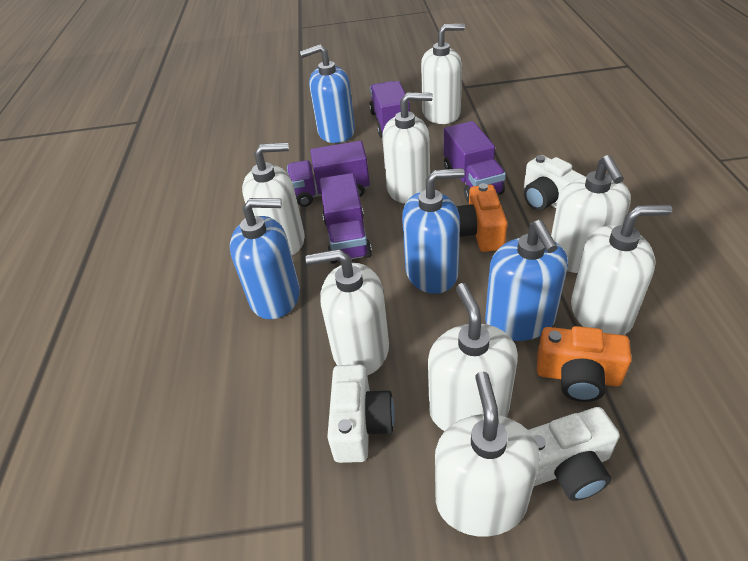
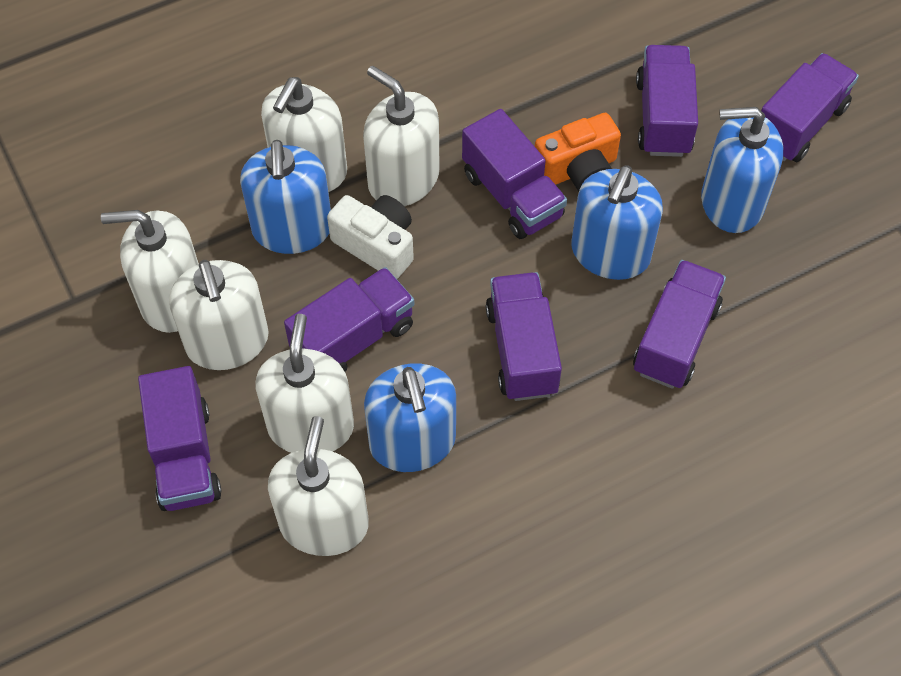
orange camera: [456,183,507,252] [537,326,632,402] = 2 -> [535,113,621,191] = 1
purple truck: [287,141,370,207] [320,173,372,264] [369,81,410,138] [444,121,506,202] = 4 -> [138,366,222,511] [284,267,415,372] [462,109,567,239] [486,272,562,401] [633,260,726,389] [636,45,698,157] [761,53,859,162] = 7
white camera: [327,364,395,463] [524,155,586,211] [529,407,620,501] = 3 -> [327,195,414,279] = 1
white soap dispenser: [242,143,305,256] [305,249,389,375] [382,92,433,204] [421,24,465,124] [428,283,518,431] [435,371,540,537] [551,155,631,273] [571,205,672,335] = 8 -> [101,210,199,333] [169,260,269,370] [256,314,354,453] [261,77,347,192] [268,416,369,556] [363,66,440,206] = 6

